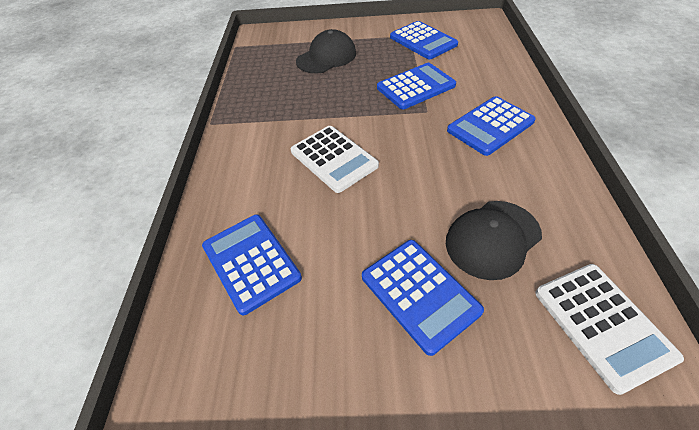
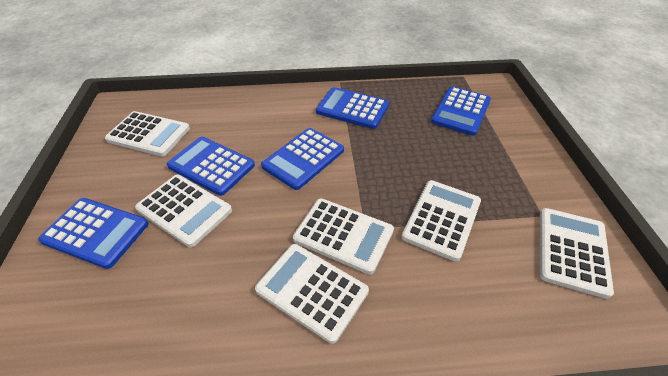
black cap: [296,29,356,73] [446,201,542,280] = 2 -> none = 0
white calculator: [291,126,379,193] [535,264,684,395] = 2 -> [105,111,190,156] [135,175,232,247] [255,244,369,344] [293,198,394,275] [402,180,481,262] [540,208,614,299] = 6

